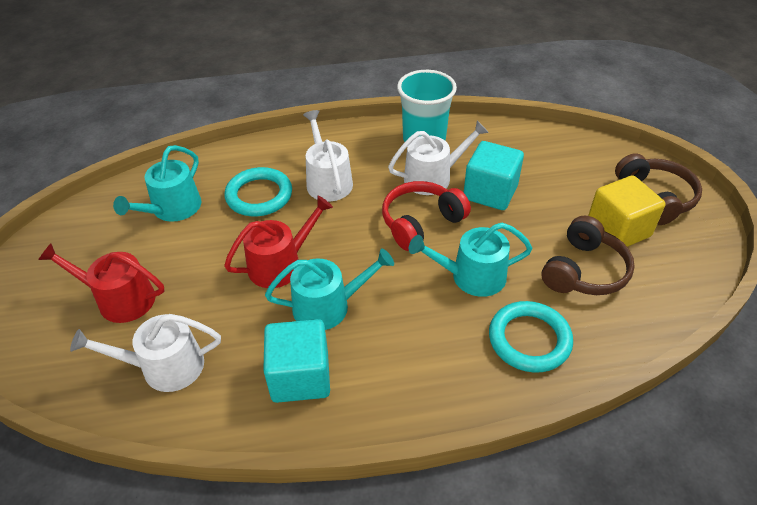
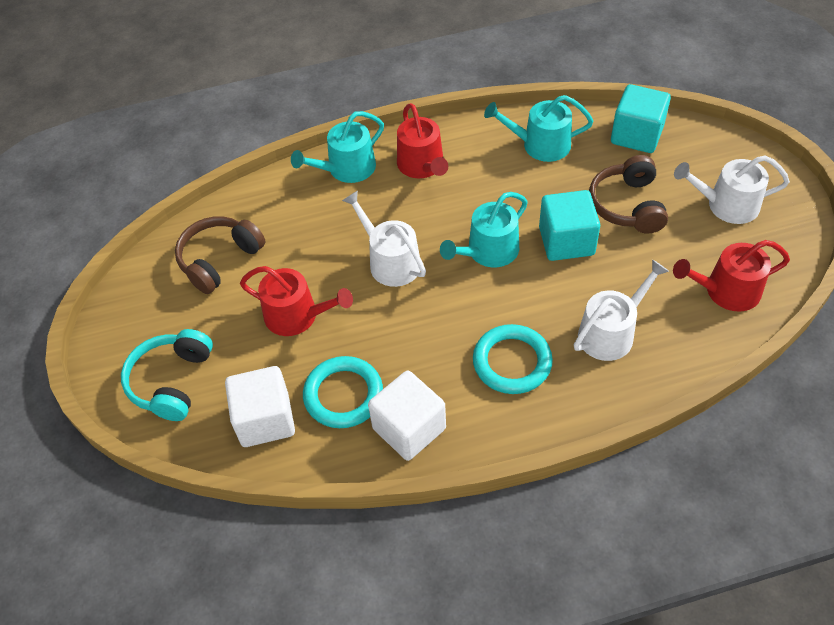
red headphones: [382,181,471,251] = 1 -> none = 0
red watering can: [38,243,164,323] [224,196,333,288] = 2 -> [240,266,353,336] [397,103,448,178] [673,240,790,312] = 3
turquoise cup: [397,70,457,142] = 1 -> none = 0
turquoise headphones: none = 0 -> [121,329,213,421] = 1
white cube: none = 0 -> [225,366,295,447] [368,371,446,461] = 2
yellow cube: [588,175,666,247] = 1 -> none = 0

